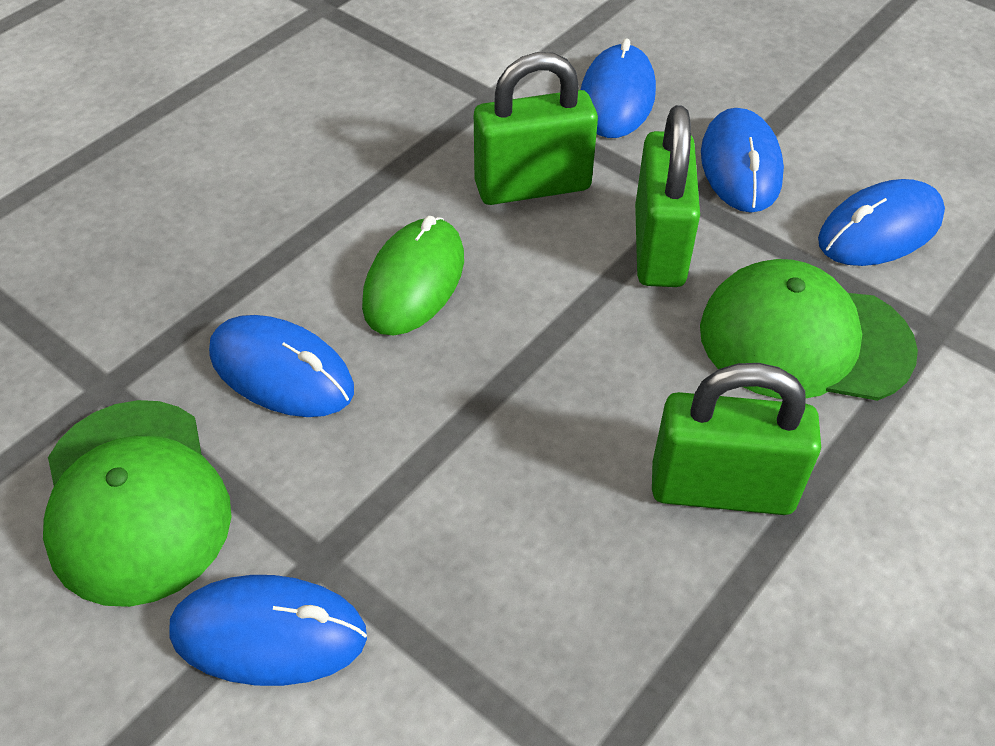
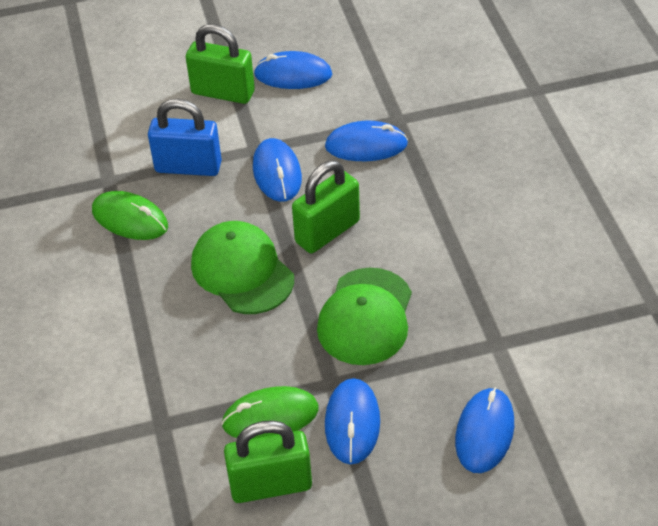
blue padlock: none = 0 -> [148,99,222,176] = 1
green mouse: [362,216,464,335] = 1 -> [92,191,168,240] [221,386,319,439] = 2

